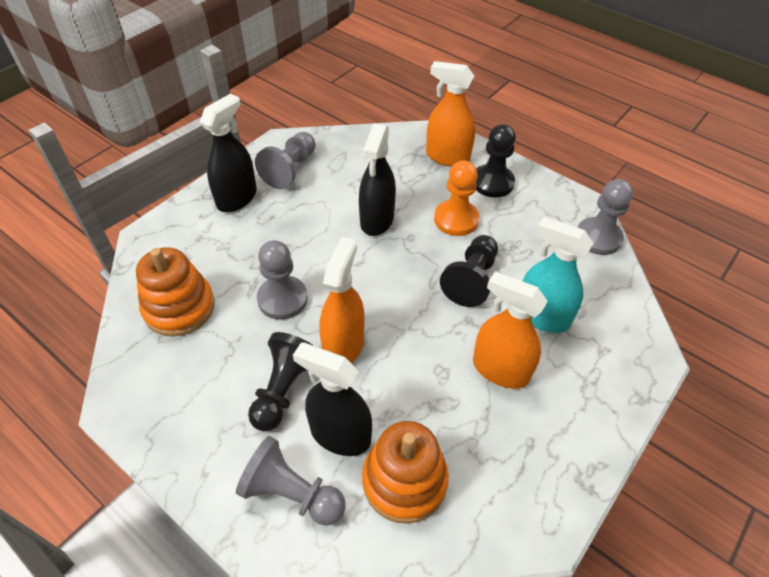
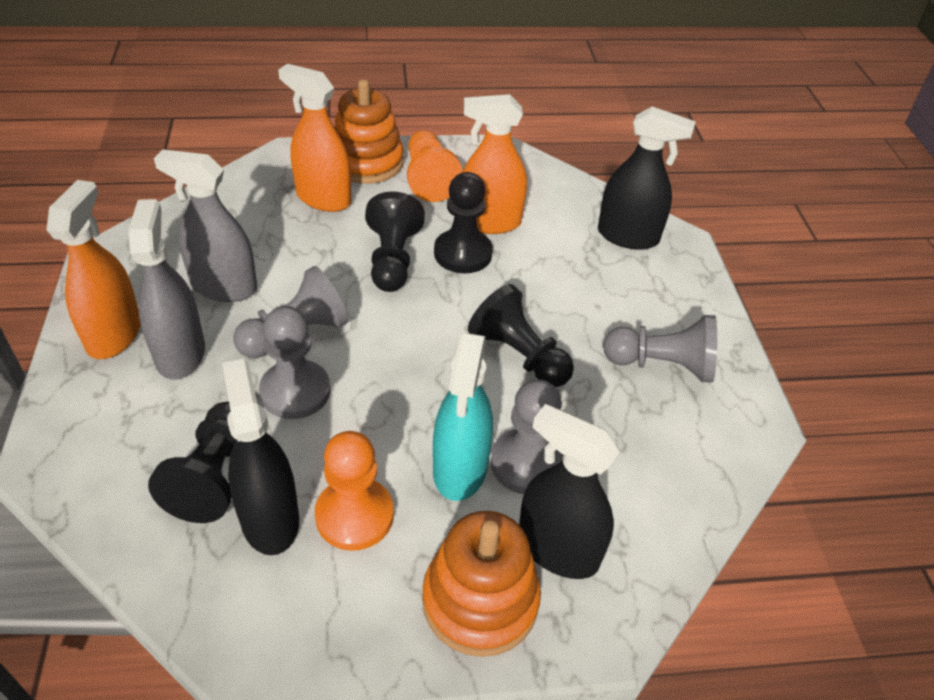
black pawn: [248,332,314,432] [440,235,498,307] [476,124,516,198] = 3 -> [148,402,236,523] [365,191,425,292] [434,172,493,273] [468,284,574,387] = 4
grey spray bottle: none = 0 -> [128,199,205,380] [154,149,257,302] = 2
orange pawn: [434,161,480,236] = 1 -> [315,431,394,551] [407,130,463,202] = 2

